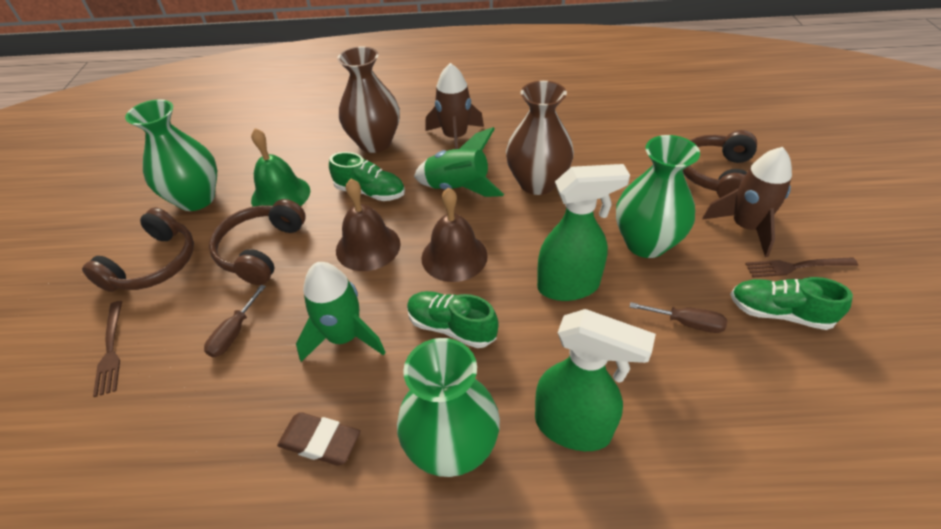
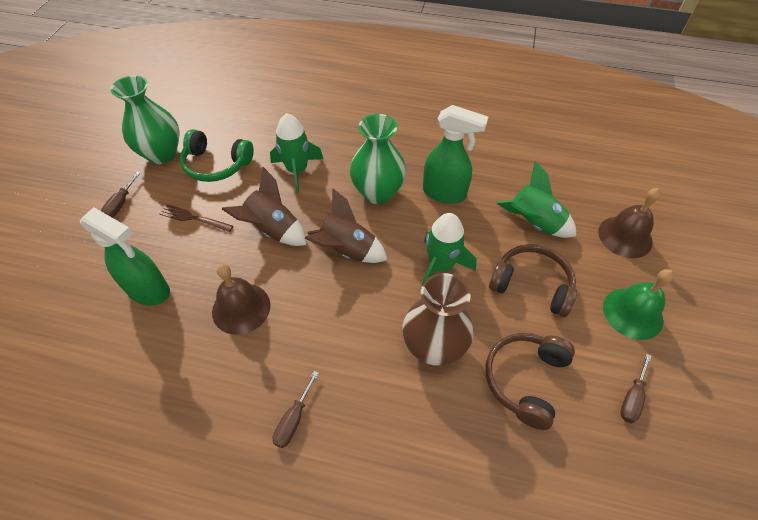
brown eraser: [277,412,360,466] = 1 -> none = 0
brown fork: [93,301,122,397] [745,257,858,278] = 2 -> [159,204,233,232] = 1
brown headphones: [82,207,194,292] [209,199,306,285] [683,130,757,198] = 3 -> [485,333,575,430] [489,244,577,317] = 2
brown screwdriver: [204,285,266,357] [630,302,727,333] = 2 -> [101,172,140,217] [273,371,319,448] [620,354,652,423] = 3
brown vase: [337,46,400,153] [506,81,574,195] = 2 -> [402,273,474,366] = 1
green headphones: none = 0 -> [180,129,254,182] = 1
green rocket: [296,262,386,362] [414,127,504,197] = 2 -> [270,113,323,193] [421,213,476,288] [496,161,576,238] = 3
green shoe: [329,152,405,201] [407,291,499,348] [730,277,853,330] = 3 -> none = 0
green vase: [125,99,217,211] [397,338,500,477] [616,135,700,258] = 3 -> [110,75,179,164] [350,114,406,204] = 2

